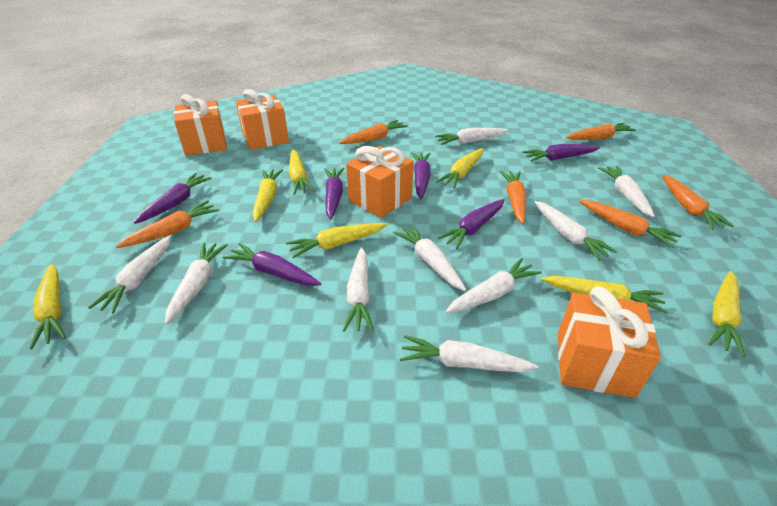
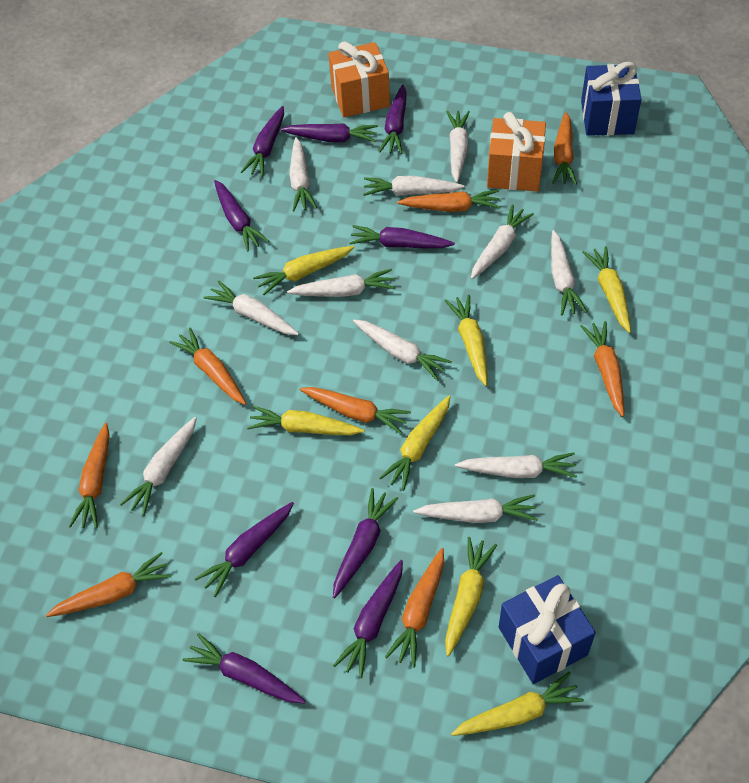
blue gift: none = 0 -> [499,575,596,684] [581,62,642,136] = 2
orange carrot: [115,201,219,248] [339,120,408,144] [500,171,526,224] [566,123,636,140] [579,200,681,248] [662,175,734,230] = 6 -> [46,552,172,617] [69,423,110,528] [169,328,246,405] [300,387,411,434] [385,548,444,668] [397,190,501,212] [552,112,577,185] [580,321,624,417] = 8
orange gift: [174,94,227,156] [236,89,289,150] [346,146,414,218] [558,286,661,398] = 4 -> [328,42,390,117] [487,112,546,192] = 2
purple carrot: [134,173,212,224] [223,243,321,286] [324,167,344,220] [411,152,431,199] [438,199,505,249] [523,144,600,162] = 6 -> [183,633,306,703] [195,502,294,597] [214,180,269,252] [241,106,284,177] [281,123,378,142] [333,488,398,598] [333,560,403,678] [349,225,455,248] [379,84,407,154] = 9
white carrot: [88,235,172,313] [165,242,228,324] [343,247,374,332] [393,224,466,291] [400,335,538,372] [435,128,508,145] [445,258,542,313] [535,201,617,261] [598,166,655,217] = 9 -> [120,417,197,516] [204,280,299,335] [287,269,395,297] [289,137,317,211] [353,320,452,381] [363,176,465,196] [413,494,538,523] [447,111,470,183] [455,452,577,478] [471,204,534,279] [551,230,587,315] = 11

